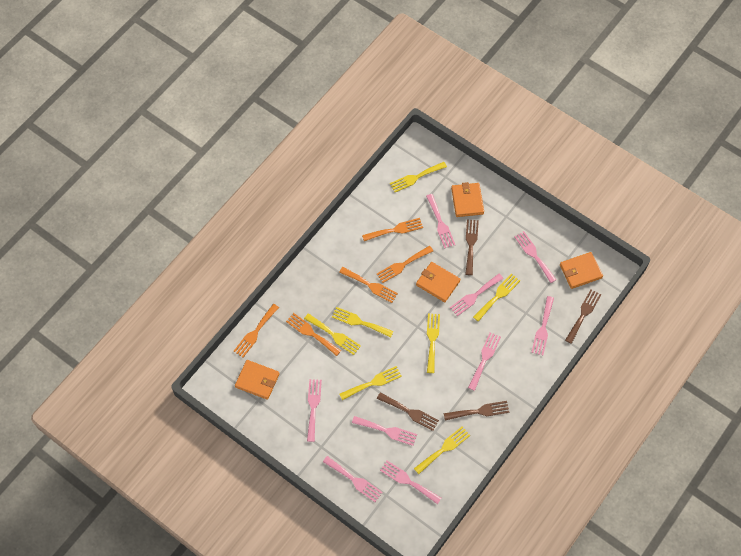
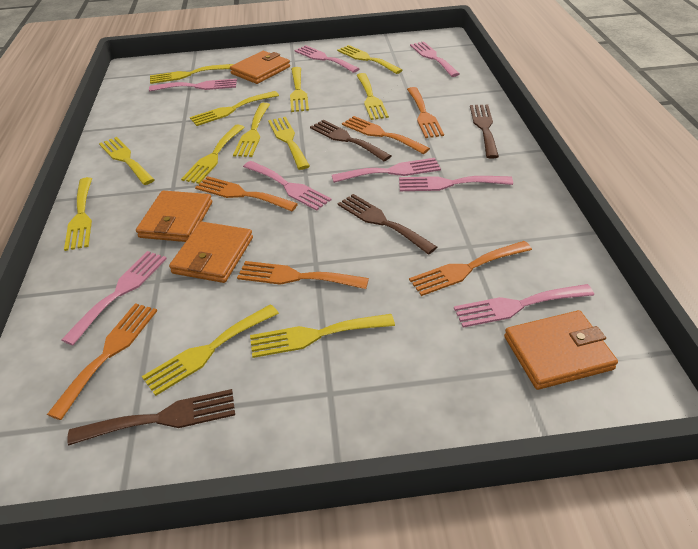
orange fork: [234,304,279,358] [286,313,341,356] [339,267,398,303] [362,218,423,241] [377,246,433,283] = 5 -> [47,303,157,420] [195,176,298,211] [237,261,369,289] [342,116,430,154] [407,87,444,138] [409,241,532,296] = 6
pink fork: [307,379,322,442] [323,456,382,502] [352,416,417,446] [380,461,441,504] [426,194,455,249] [450,274,504,316] [468,332,501,391] [514,231,556,283] [531,296,554,355] = 9 -> [61,251,167,345] [149,79,237,91] [243,161,331,211] [295,45,360,73] [332,158,441,183] [399,176,513,191] [410,41,460,77] [454,284,594,328] = 8
yellow fork: [304,313,361,355] [332,307,394,338] [340,366,402,400] [390,162,447,192] [414,427,470,474] [427,313,440,373] [473,274,520,322] = 7 -> [64,177,92,251] [99,137,155,185] [142,304,279,396] [150,64,234,84] [181,125,245,184] [190,91,279,126] [233,103,270,157] [250,314,395,358] [268,117,310,170] [290,67,309,112] [337,45,403,74] [356,73,389,120] = 12

